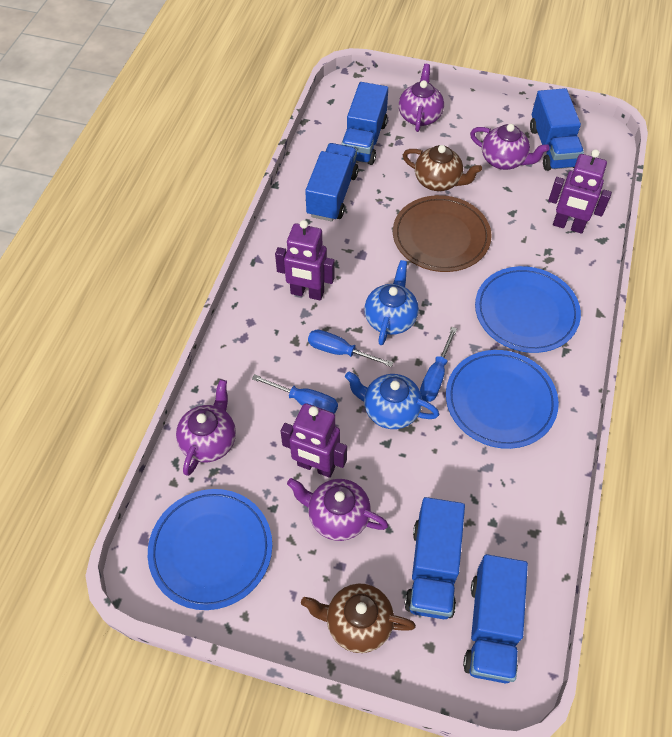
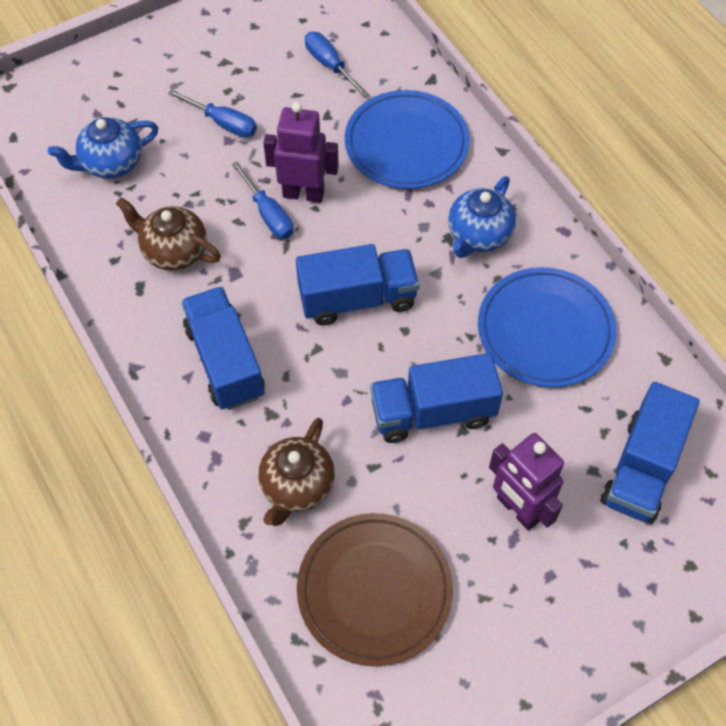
blue plate: [148,489,272,610] [446,350,559,449] [475,266,581,353] = 3 -> [345,90,470,189] [478,267,616,387] = 2
blue truck: [305,143,358,222] [341,82,388,165] [404,497,465,619] [463,554,528,683] [530,88,584,171] = 5 -> [181,286,265,410] [296,244,419,326] [370,353,503,443] [600,382,700,524] = 4
purple robot: [275,220,335,301] [281,403,347,478] [548,149,612,234] = 3 -> [263,102,339,203] [489,433,564,531] = 2
purple teapot: [176,379,236,476] [287,478,389,541] [399,64,444,132] [470,124,550,170] = 4 -> none = 0

